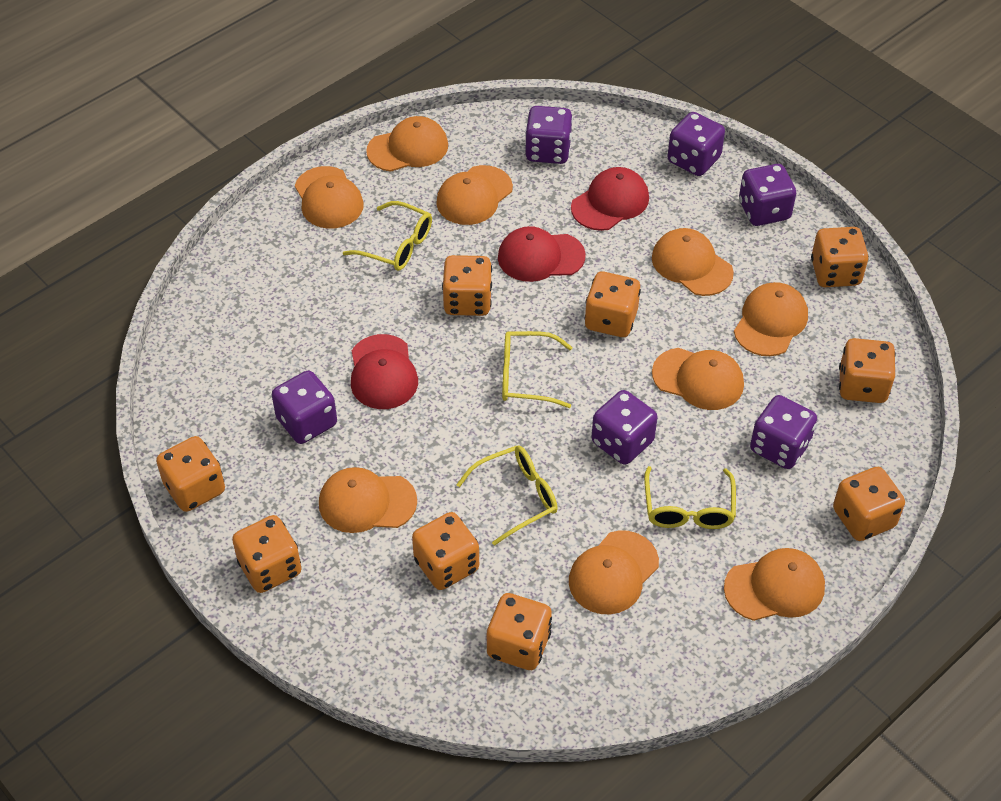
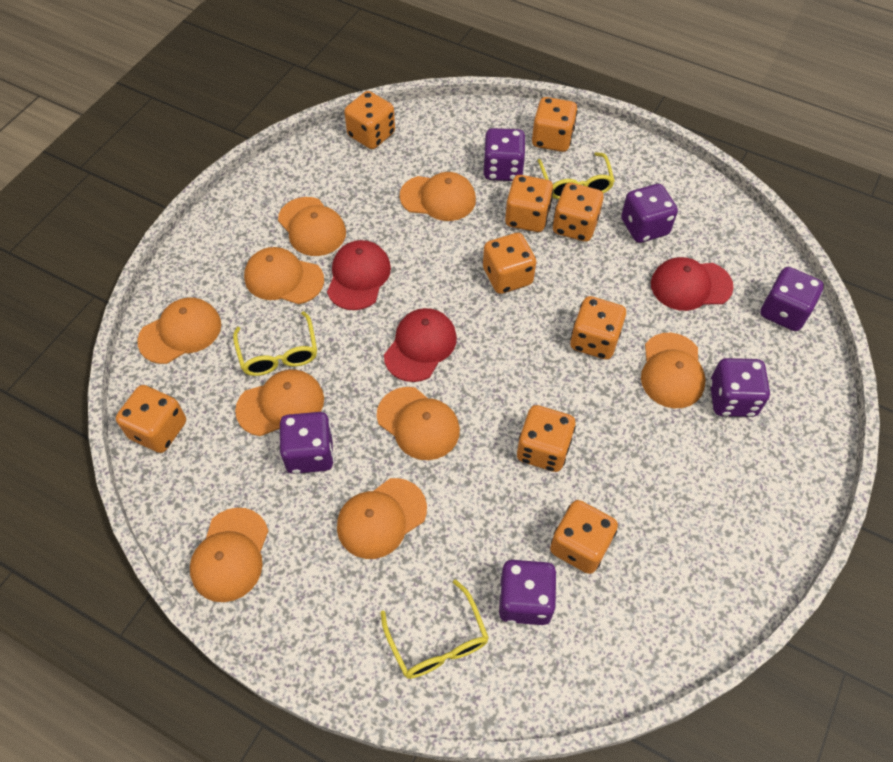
yellow glasses: [343,201,432,271] [456,446,558,546] [502,331,572,408] [644,466,736,529] = 4 -> [233,311,317,376] [381,579,489,679] [538,152,615,199] = 3

